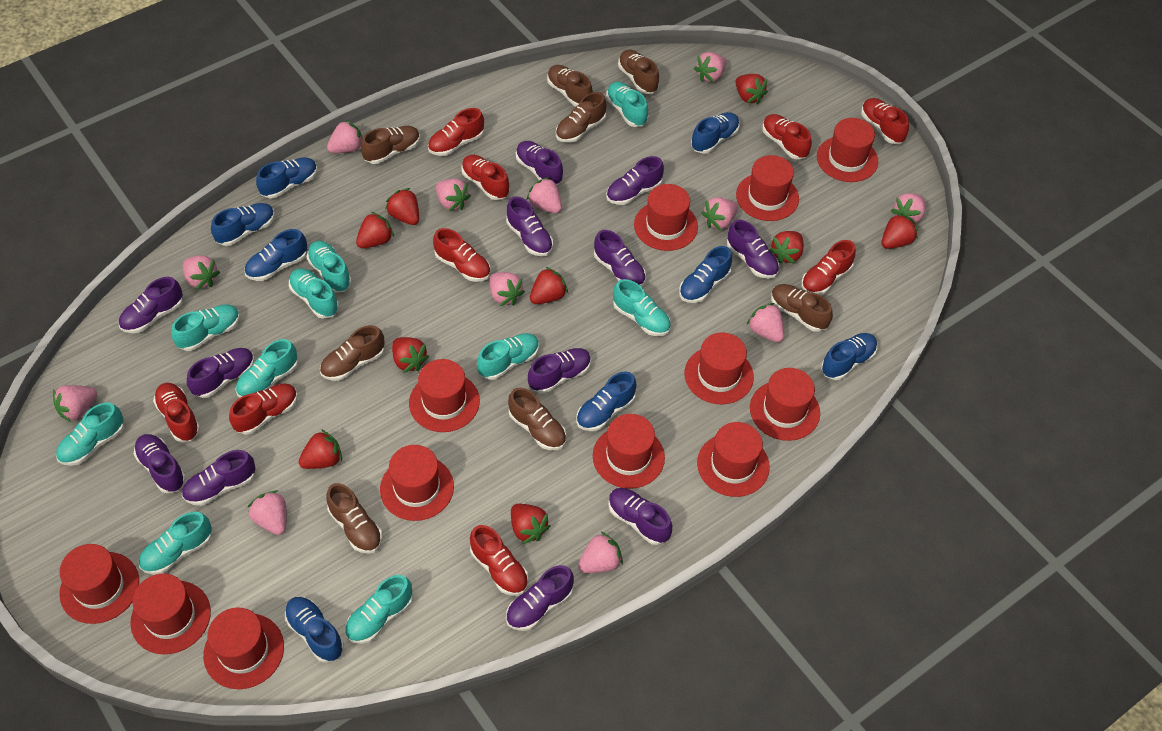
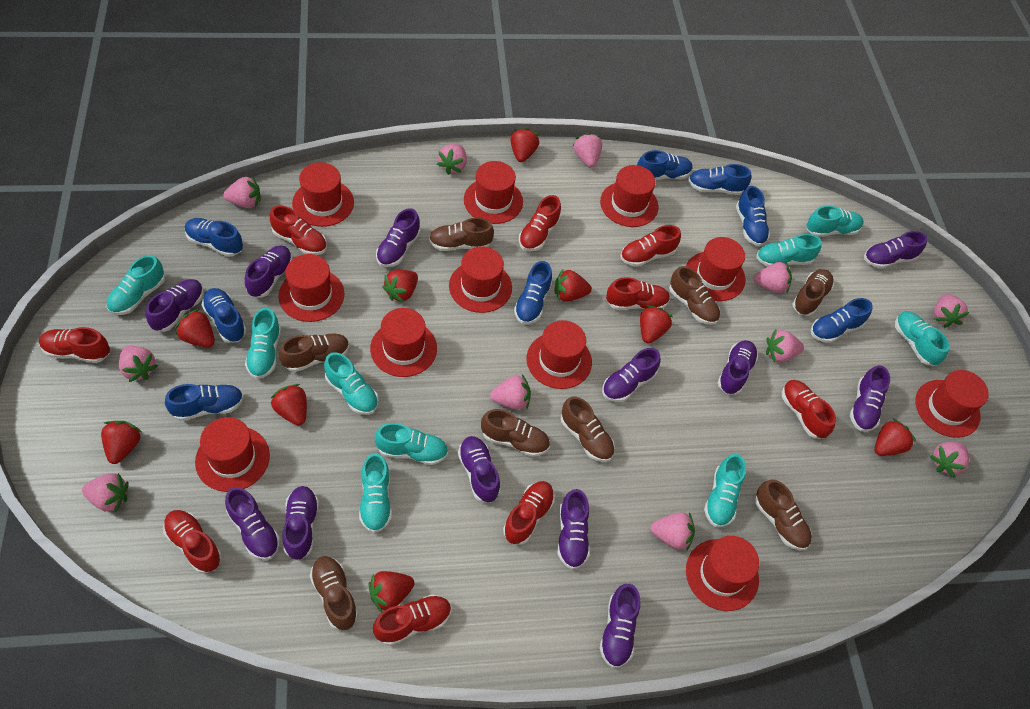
pink strawberry: [53,385,97,422] [183,255,220,290] [248,490,287,535] [327,120,363,153] [436,179,471,211] [490,272,525,306] [527,177,562,213] [578,532,623,573] [694,52,727,82] [702,197,738,230] [747,303,784,342] [891,193,925,224] = 12 -> [82,473,129,512] [119,346,158,382] [223,175,261,208] [437,144,467,175] [490,375,531,410] [573,133,602,168] [650,512,695,551] [754,262,792,293] [766,329,804,362] [930,442,969,478] [934,294,970,328] = 11
red hat: [59,544,139,624] [130,574,211,654] [203,607,284,689] [380,445,454,521] [409,359,480,432] [593,414,665,489] [634,184,698,251] [685,332,754,404] [697,422,770,497] [736,155,799,221] [750,368,820,441] [817,118,878,182] = 12 -> [195,417,270,492] [278,254,344,322] [292,162,354,227] [370,308,437,377] [449,246,512,313] [464,161,523,224] [527,320,592,389] [600,165,658,227] [686,237,745,301] [686,536,759,611] [915,370,989,438] = 11
turquoise shoe: [56,402,124,466] [139,512,212,575] [171,304,240,351] [236,339,298,398] [289,268,339,319] [307,241,352,293] [345,575,413,644] [477,333,539,380] [606,82,648,127] [613,279,671,336] = 10 -> [106,255,165,315] [245,308,281,379] [324,352,379,415] [359,453,392,533] [375,423,448,465] [704,454,746,527] [756,234,822,267] [806,206,864,237] [895,311,950,366] = 9

